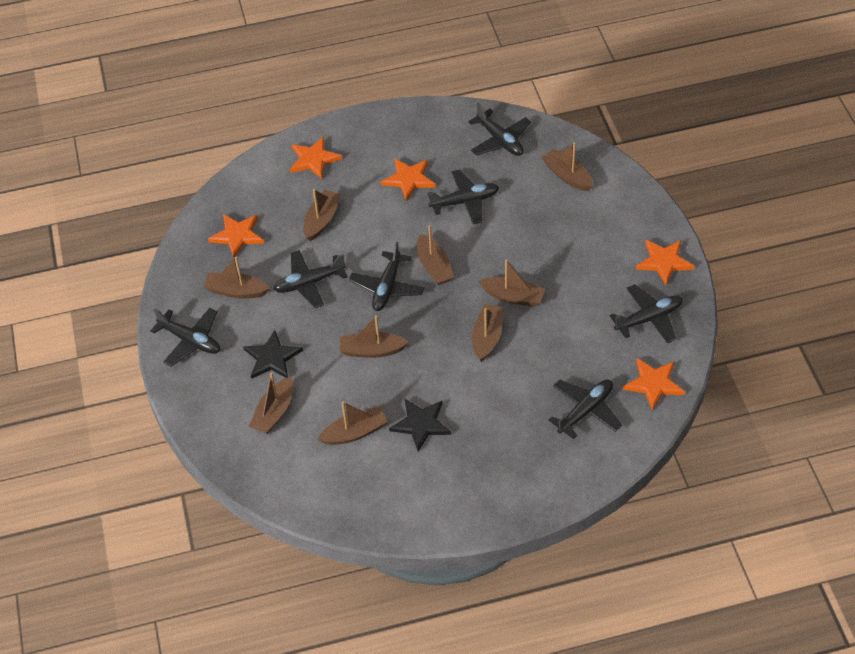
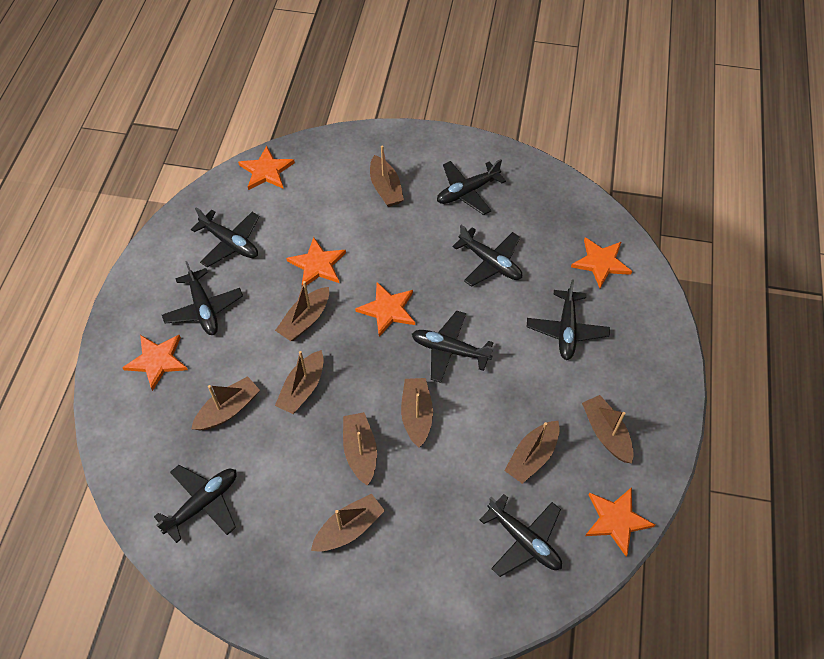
black plane: [150,308,220,367] [273,250,348,308] [349,241,425,311] [427,170,499,224] [468,103,531,156] [548,379,622,439] [610,284,683,343] = 7 -> [154,465,237,543] [162,261,243,335] [191,207,259,267] [412,310,494,383] [437,159,506,215] [452,225,522,287] [479,494,562,577] [527,279,610,360] = 8
black star: [243,330,303,379] [389,399,451,452] = 2 -> none = 0
orange star: [208,214,265,258] [290,136,343,179] [381,159,436,201] [623,358,685,411] [636,240,695,285] = 5 -> [122,335,188,391] [238,146,295,190] [286,237,346,286] [355,282,415,337] [571,237,632,288] [585,487,655,556] = 6

